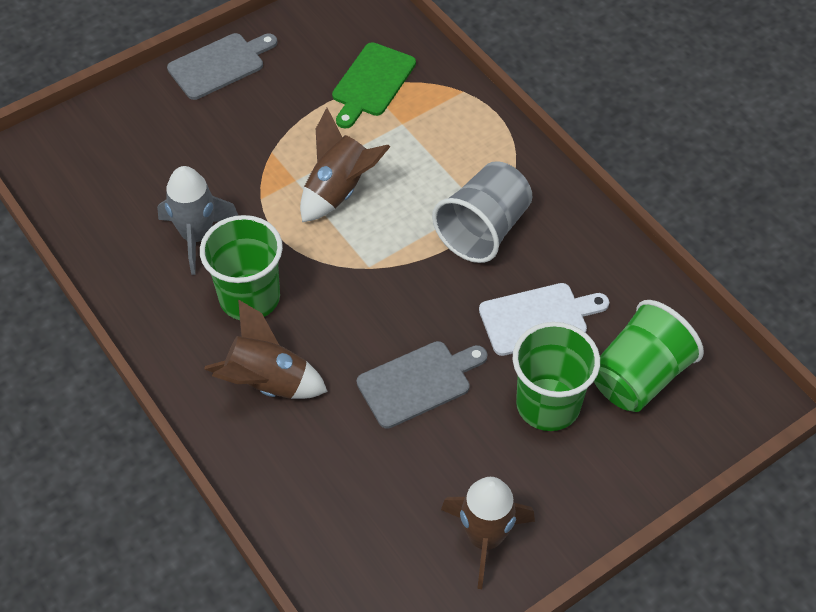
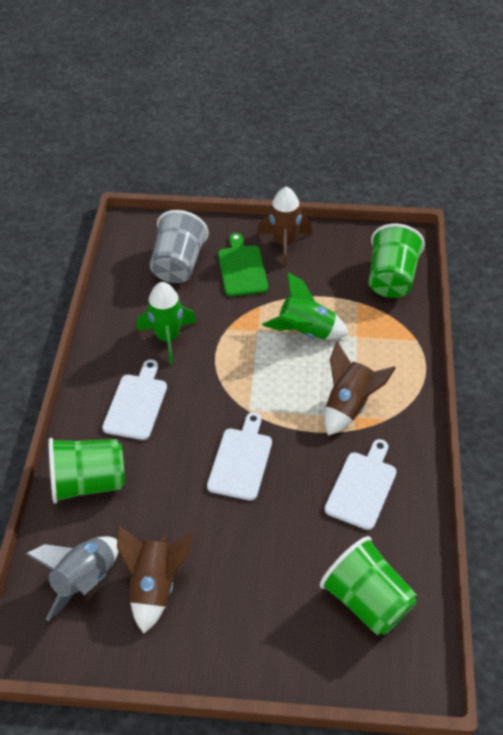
green rocket: none = 0 -> [137,282,197,365] [262,272,349,339] = 2
grey cutting board: [167,33,277,100] [357,341,487,429] = 2 -> none = 0
white cutting board: [479,283,609,356] = 1 -> [102,360,167,440] [207,412,272,501] [324,439,397,530] = 3

